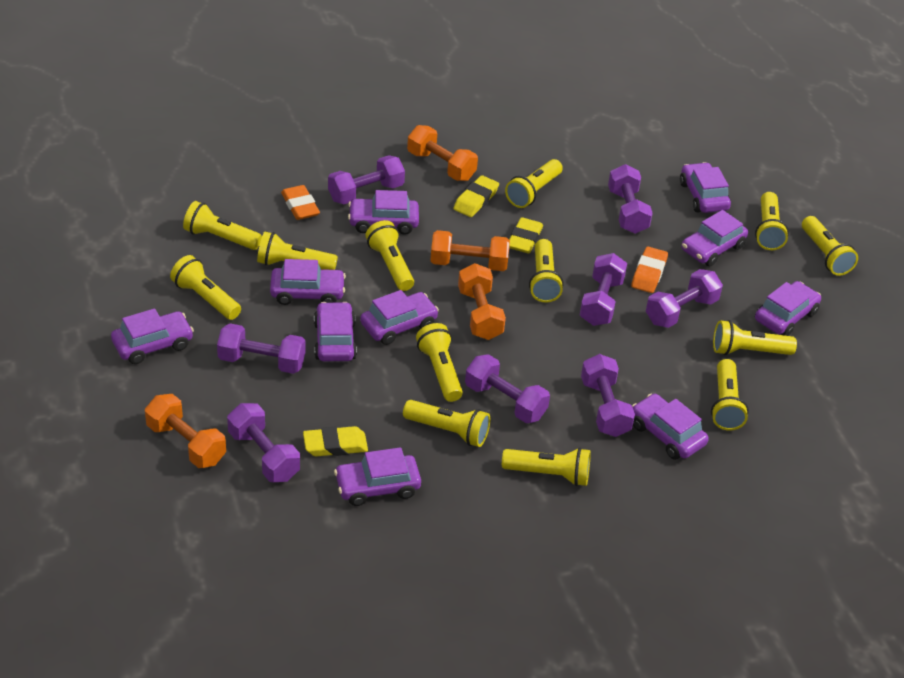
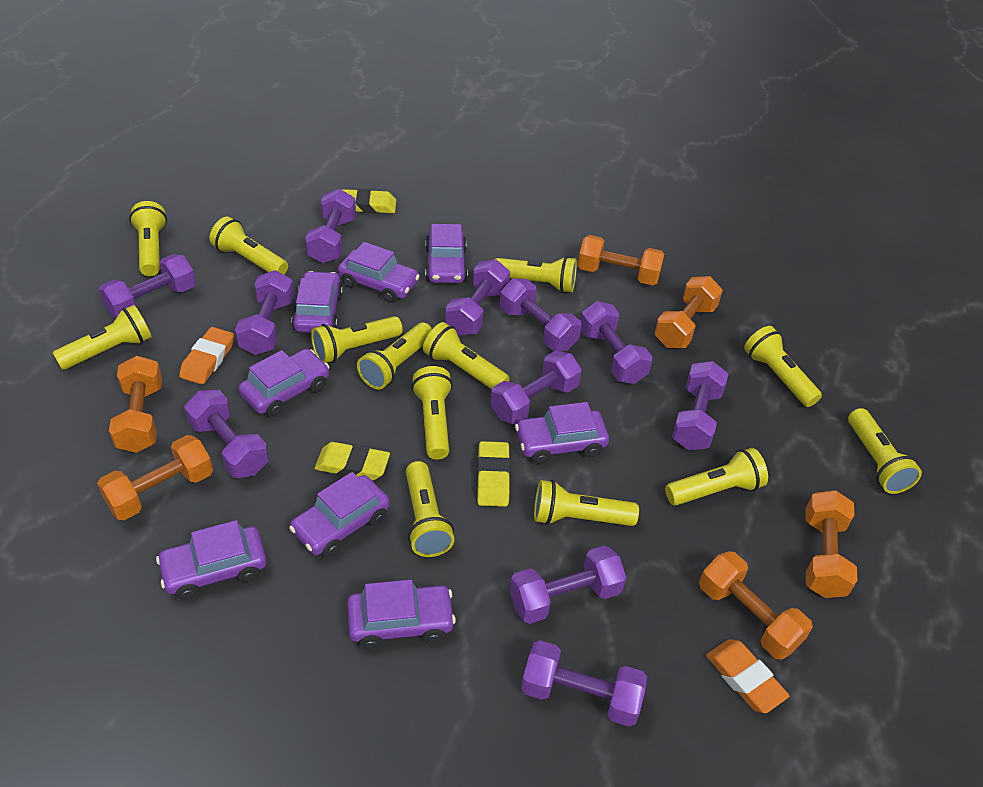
orange dumbbell: [145,394,226,468] [407,125,478,181] [430,230,510,271] [458,263,506,340] = 4 -> [97,435,213,520] [109,356,162,453] [578,235,664,285] [655,276,723,348] [699,551,813,660] [805,490,857,598] = 6
purple car: [111,308,194,364] [270,259,346,305] [314,302,357,361] [334,447,421,506] [348,190,419,235] [360,290,439,345] [632,394,709,460] [680,162,731,213] [681,210,748,267] [755,281,821,336] = 10 -> [156,520,267,600] [238,349,329,417] [289,472,390,557] [291,271,343,333] [338,242,420,303] [347,580,456,649] [425,224,468,283] [515,402,609,464] = 8
purple dumbbell: [217,323,306,374] [227,403,300,482] [328,155,405,204] [465,354,550,423] [580,253,627,326] [581,354,635,437] [608,164,653,234] [646,269,723,328] = 8 -> [99,254,196,318] [184,390,269,478] [235,270,294,355] [305,189,356,263] [445,259,510,335] [490,350,582,424] [500,279,582,351] [509,545,626,624] [521,640,647,727] [581,301,652,384] [672,361,728,450] = 11

